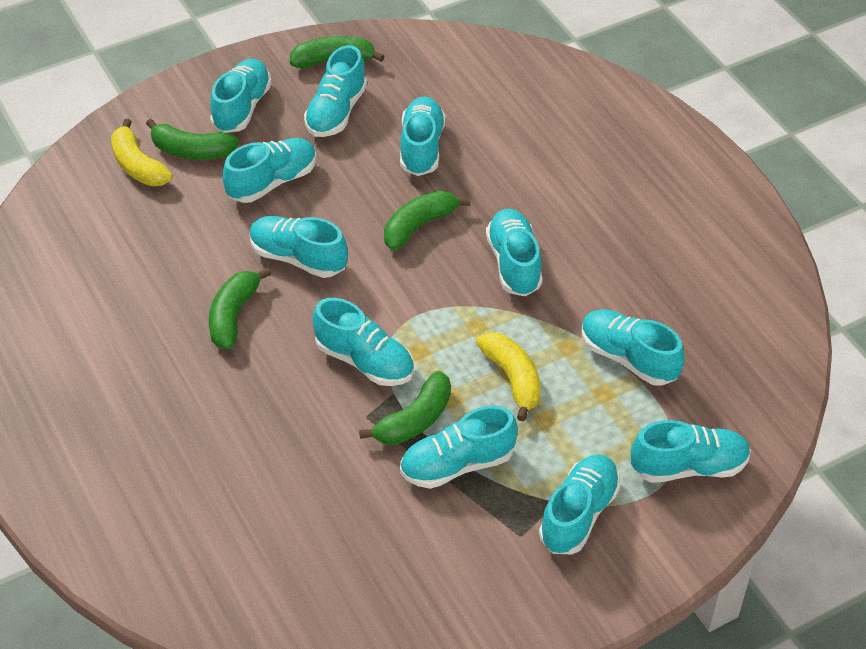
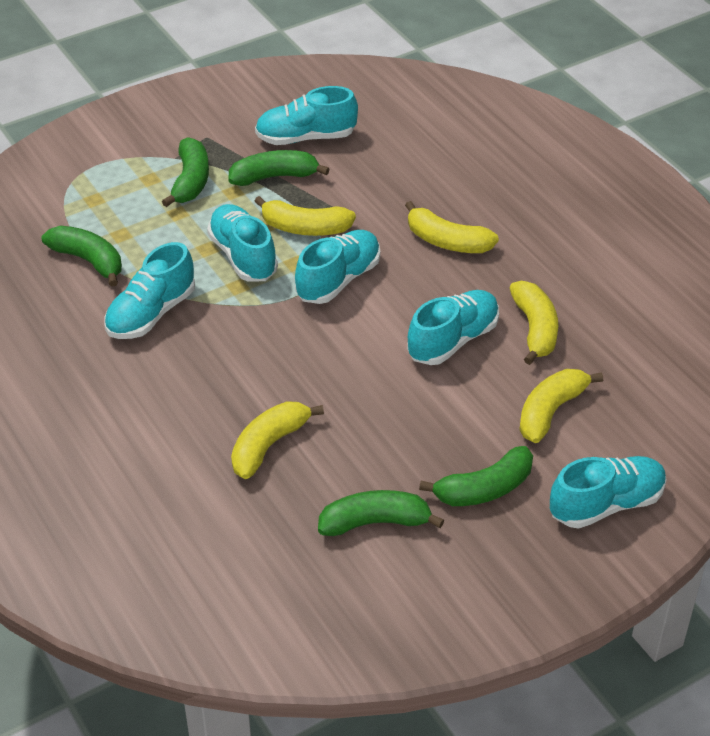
turquoise shoe: [210,59,272,133] [223,138,317,203] [249,216,348,278] [304,45,367,137] [313,298,414,386] [400,96,446,176] [400,406,518,489] [486,209,543,296] [539,454,620,554] [582,309,685,386] [631,420,751,483] = 11 -> [104,242,195,339] [207,204,278,282] [255,86,358,145] [295,230,380,304] [407,290,499,365] [550,456,667,529] = 6
yellow banana: [111,119,173,186] [476,332,541,421] = 2 -> [231,401,324,479] [254,196,356,236] [405,201,499,253] [509,281,558,365] [519,369,603,443] = 5

